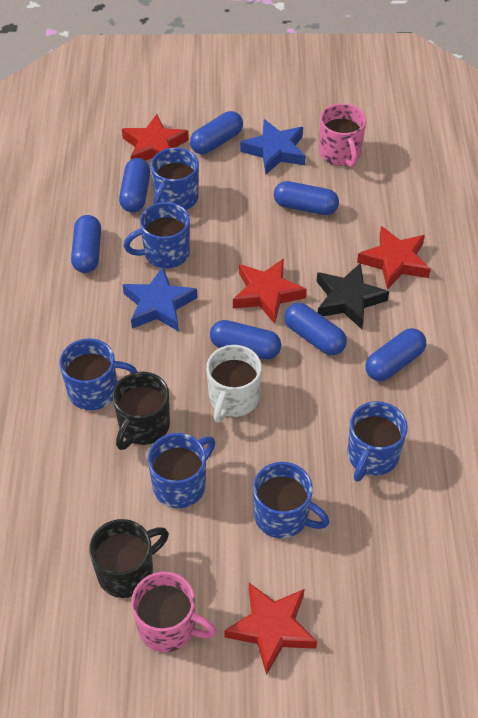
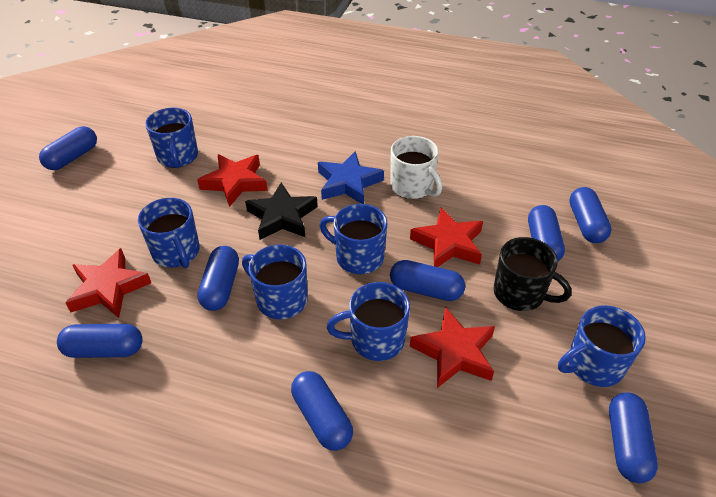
black mug: [89,519,169,598] [113,372,170,450] = 2 -> [493,237,572,311] = 1
blue capsule: [71,215,101,273] [119,158,150,212] [190,111,243,154] [210,320,281,360] [274,181,339,215] [284,303,347,355] [365,328,426,381] = 7 -> [39,126,97,170] [57,324,143,358] [198,246,239,311] [291,371,353,451] [390,260,465,301] [528,205,565,261] [569,187,612,243] [609,392,658,483] = 8
blue star: [122,266,197,332] [240,119,305,174] = 2 -> [318,151,384,204] = 1
pink mug: [131,572,217,652] [319,103,366,168] = 2 -> none = 0

